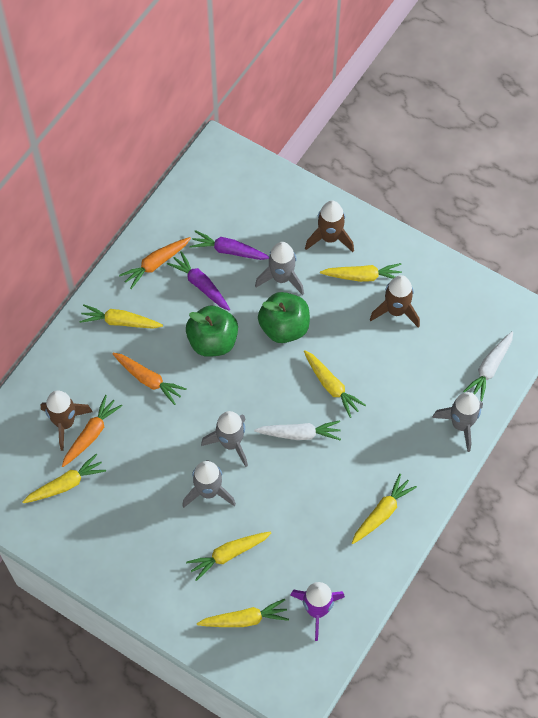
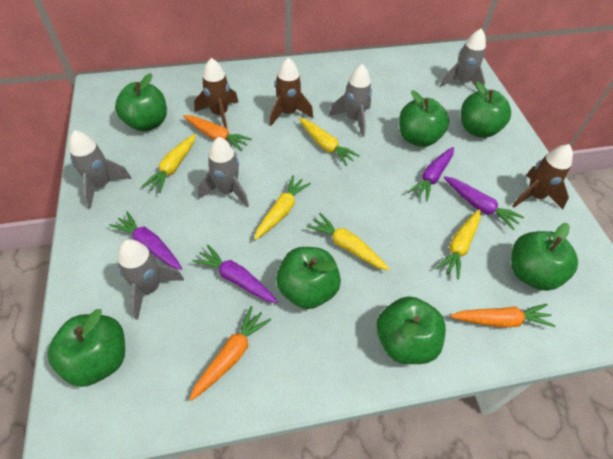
green apple: [186,305,238,357] [258,292,310,343] = 2 -> [48,309,125,387] [115,73,167,131] [276,247,341,309] [376,296,446,364] [399,90,449,147] [461,82,511,138] [511,223,578,291] = 7
grey rocket: [182,460,236,508] [201,411,248,467] [255,242,304,295] [432,392,483,452] = 4 -> [69,130,131,208] [118,239,184,320] [198,137,249,207] [329,64,372,137] [440,28,486,91] = 5
purple carrot: [167,251,230,310] [190,230,269,260] = 2 -> [109,211,182,270] [192,244,278,303] [408,147,454,202] [444,176,524,230] = 4
purple rocket: [290,582,345,641] = 1 -> none = 0
white carrot: [254,420,341,440] [463,331,513,401] = 2 -> none = 0
yellow carrot: [22,454,106,503] [79,304,163,329] [186,531,271,581] [197,599,289,627] [304,351,366,418] [320,263,402,282] [352,474,417,544] = 7 -> [142,134,196,193] [254,175,311,240] [299,118,360,166] [307,213,389,271] [436,209,481,279] = 5

